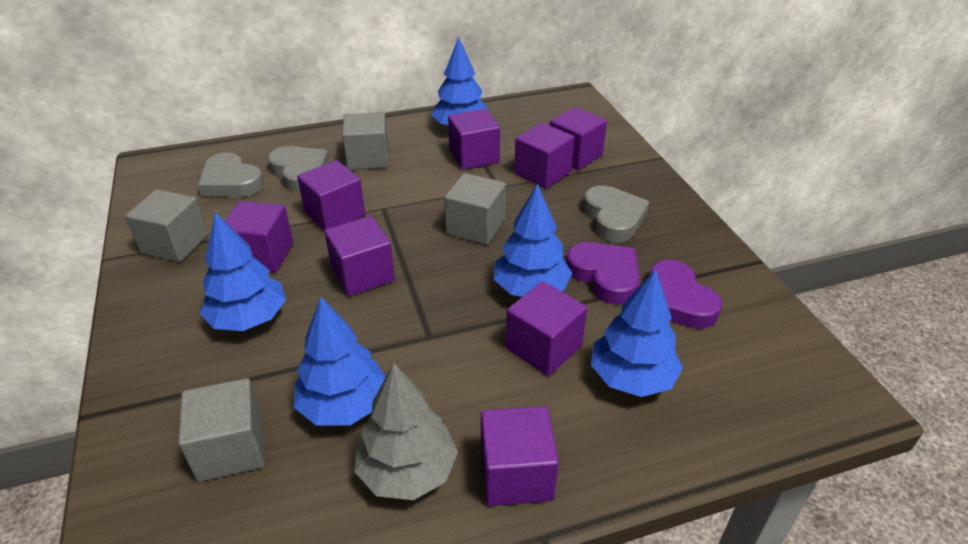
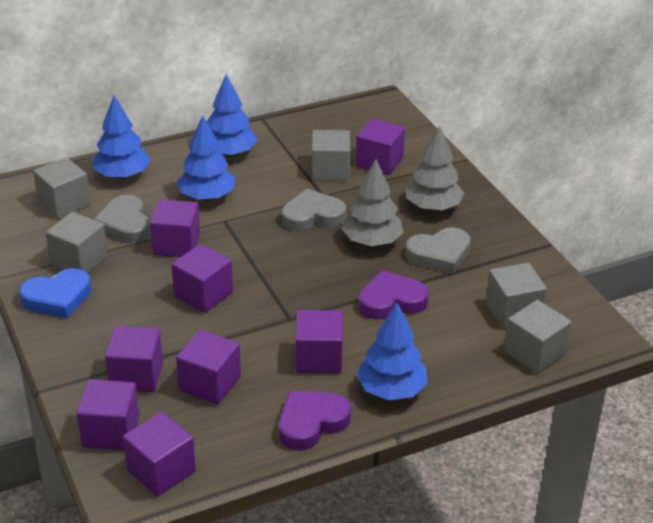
blue heart: none = 0 -> [19,268,92,318] = 1
blue tree: [200,212,286,331] [294,297,386,426] [431,37,489,125] [494,184,572,297] [591,269,683,397] = 5 -> [93,95,150,179] [177,115,235,201] [207,74,257,157] [356,303,428,400] = 4
grey cube: [125,189,208,262] [178,378,265,482] [342,112,389,170] [444,173,506,245] = 4 -> [33,157,91,219] [46,212,108,273] [312,130,350,181] [486,263,547,328] [504,300,572,374] = 5
grey tree: [355,363,458,500] = 1 -> [342,159,404,246] [406,126,465,211] = 2

